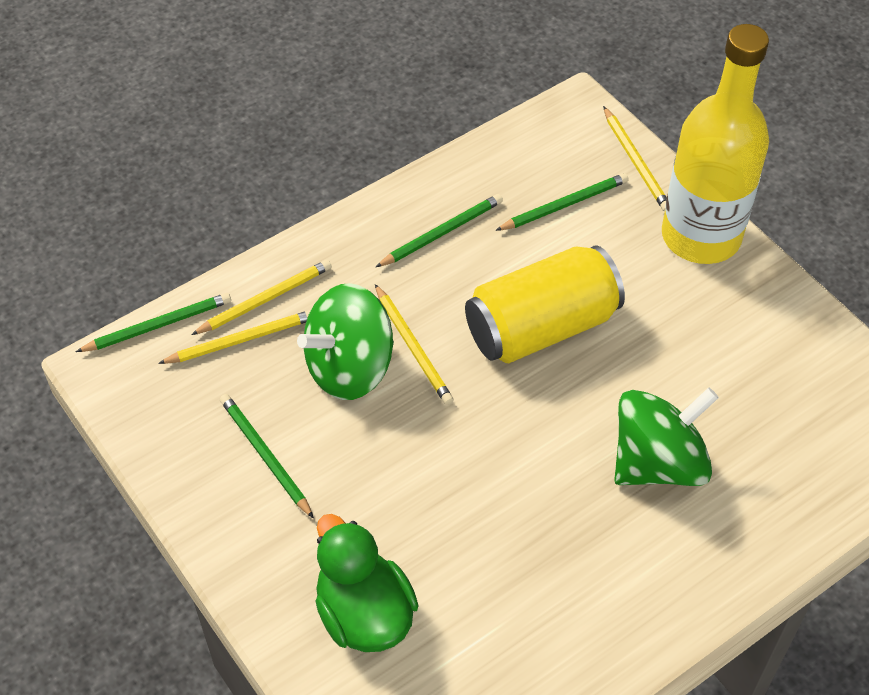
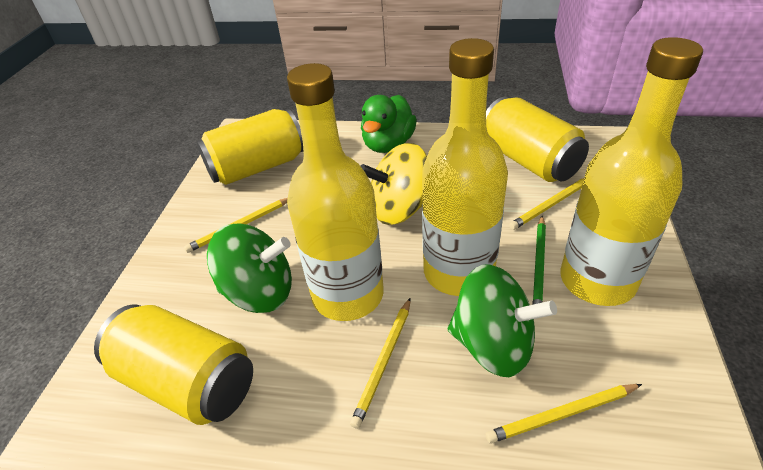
green pencil: [76,293,231,352] [220,394,314,519] [376,194,503,267] [495,173,629,231] = 4 -> [532,216,546,305] = 1
yellow bottle: [662,24,769,264] = 1 -> [287,63,384,321] [422,38,508,296] [560,37,703,306] = 3
yellow can: [465,245,625,363] = 1 -> [94,304,253,425] [197,109,303,185] [486,96,589,182] = 3
yellow spinning top: none = 0 -> [361,143,427,225] = 1

